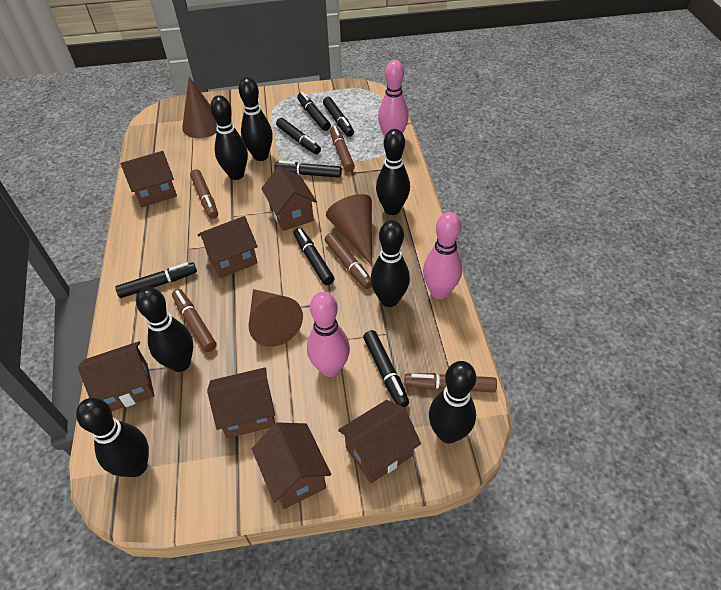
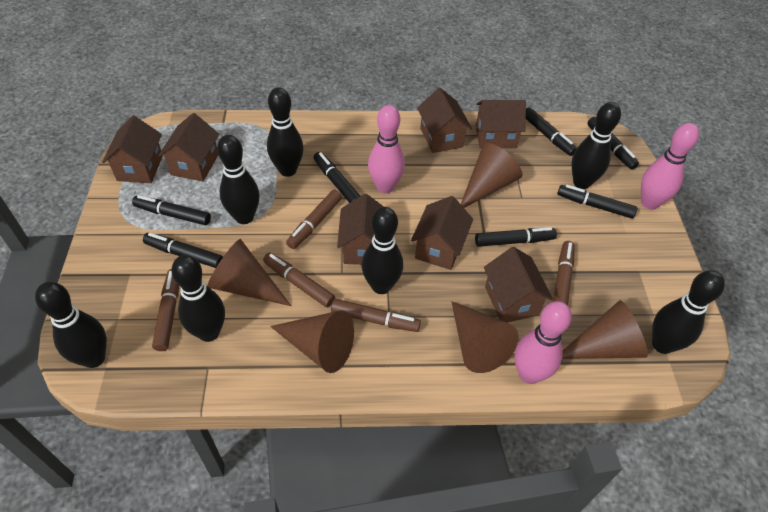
brown cone: [182,77,217,138] [249,289,303,347] [326,194,372,266] = 3 -> [207,239,291,306] [270,310,354,373] [451,301,519,373] [461,143,522,208] [562,300,648,359] = 5

